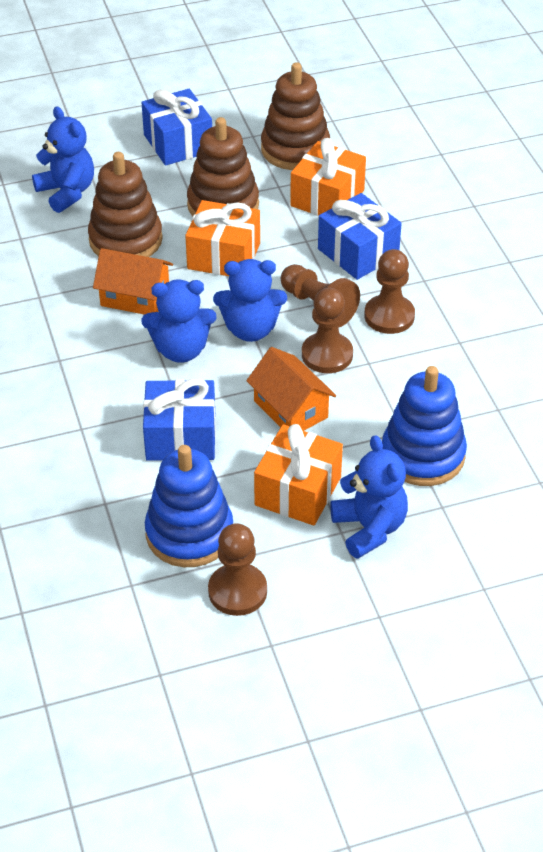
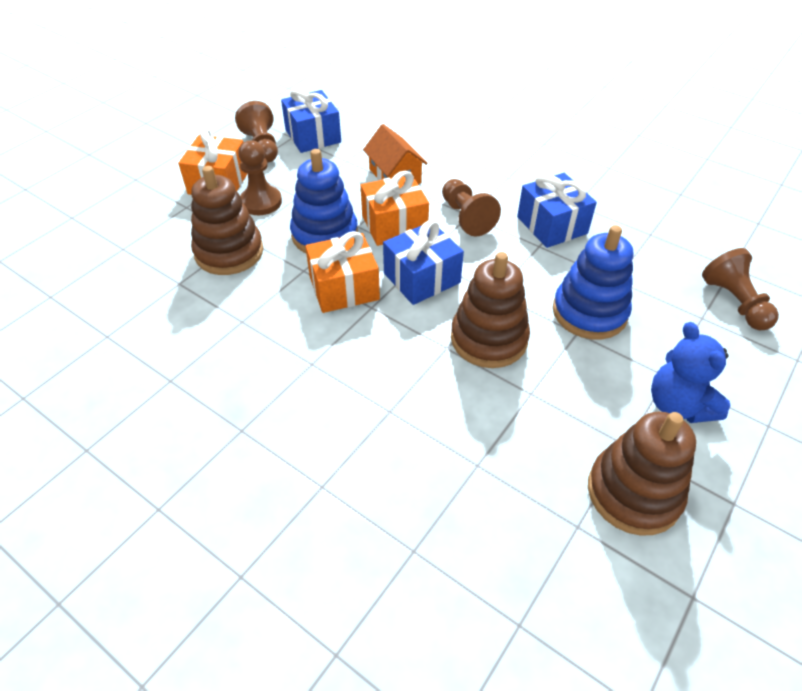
blue teddy bear: [32,106,94,213] [141,279,216,363] [213,259,287,342] [330,435,408,559] = 4 -> [651,322,731,423] = 1
orange house: [93,248,173,315] [246,347,336,431] = 2 -> [363,124,428,184] = 1

